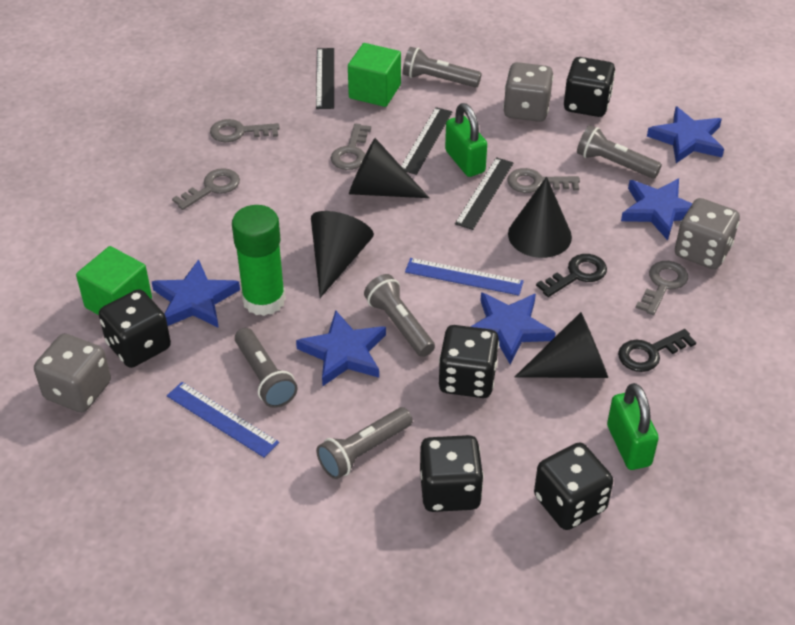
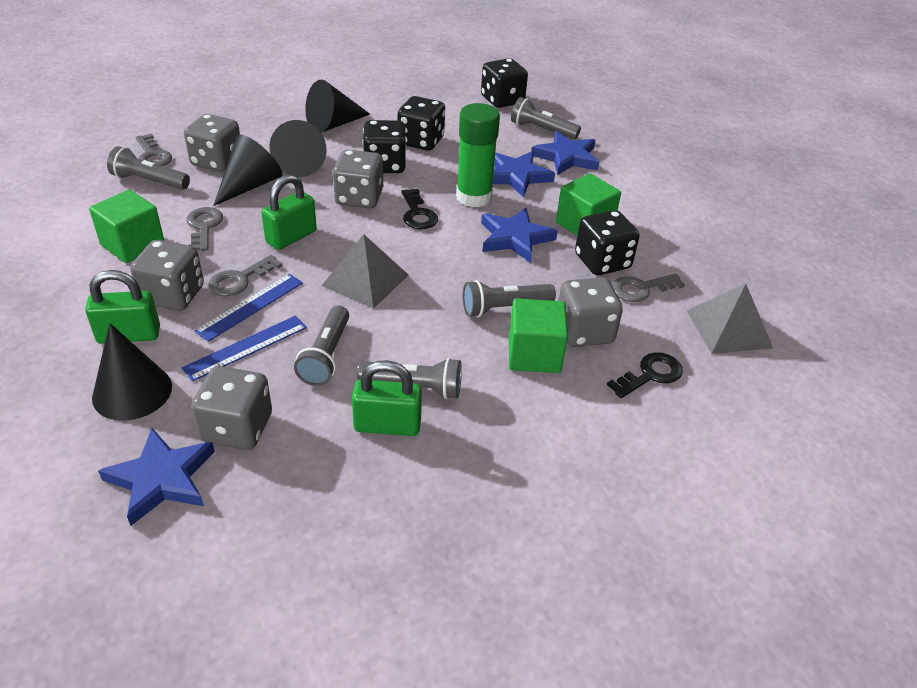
black dice: [99,289,171,368] [420,435,484,512] [439,325,499,398] [534,442,613,530] [564,57,615,117] = 5 -> [362,120,406,173] [397,96,445,151] [481,58,528,108] [575,210,640,275] = 4
black ruler: [316,48,334,109] [401,107,453,175] [455,157,514,230] = 3 -> none = 0
blue star: [152,259,240,328] [296,310,386,386] [471,292,556,364] [621,179,693,240] [647,106,724,163] = 5 -> [98,428,215,526] [481,208,558,263] [493,151,555,197] [531,131,599,175] = 4
green cube: [76,246,152,315] [348,43,401,107] = 2 -> [89,190,164,263] [509,298,568,373] [556,174,621,236] = 3
green padlock: [445,103,487,177] [607,383,659,470] = 2 -> [85,270,160,344] [261,174,317,250] [352,360,422,436] = 3
grey dice: [34,334,111,412] [503,62,553,122] [675,198,740,269] = 3 -> [130,240,204,311] [184,114,240,172] [191,366,272,450] [332,150,383,208] [558,277,623,347] = 5
grey key: [172,168,240,210] [210,119,280,142] [331,123,371,170] [507,168,580,193] [636,261,688,315] = 5 -> [136,134,172,166] [186,207,223,251] [208,255,283,296] [612,274,685,302] = 4
grey pyramid: none = 0 -> [322,234,408,309] [687,284,773,354] = 2

